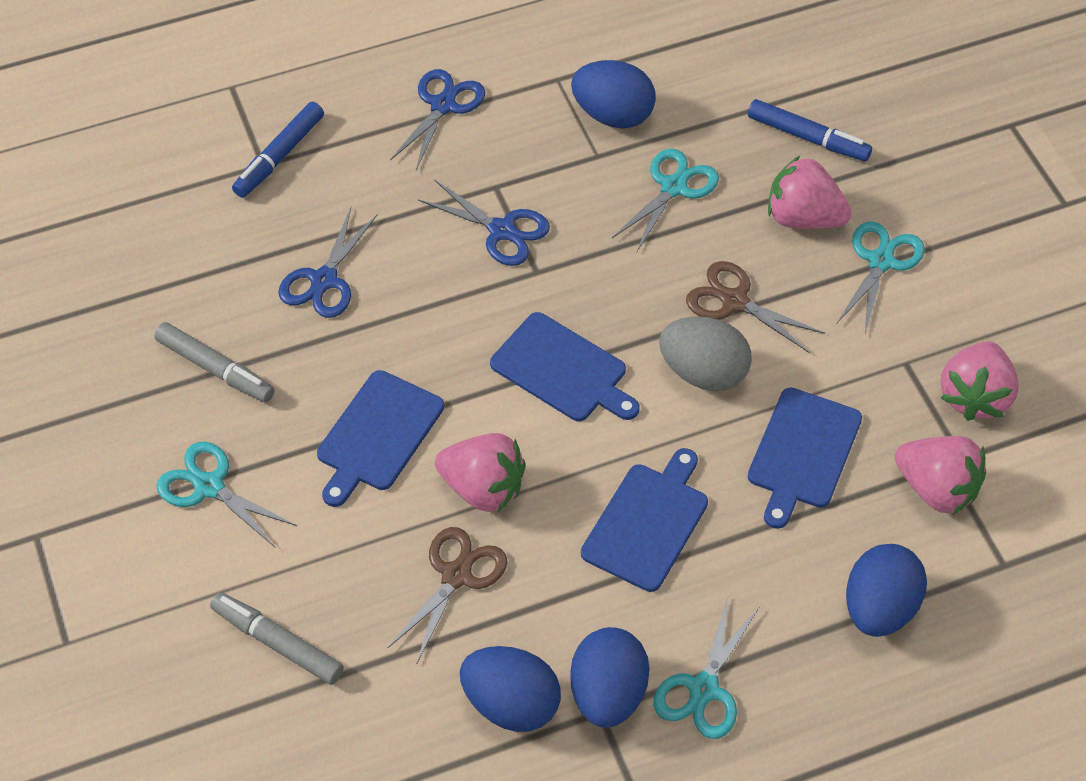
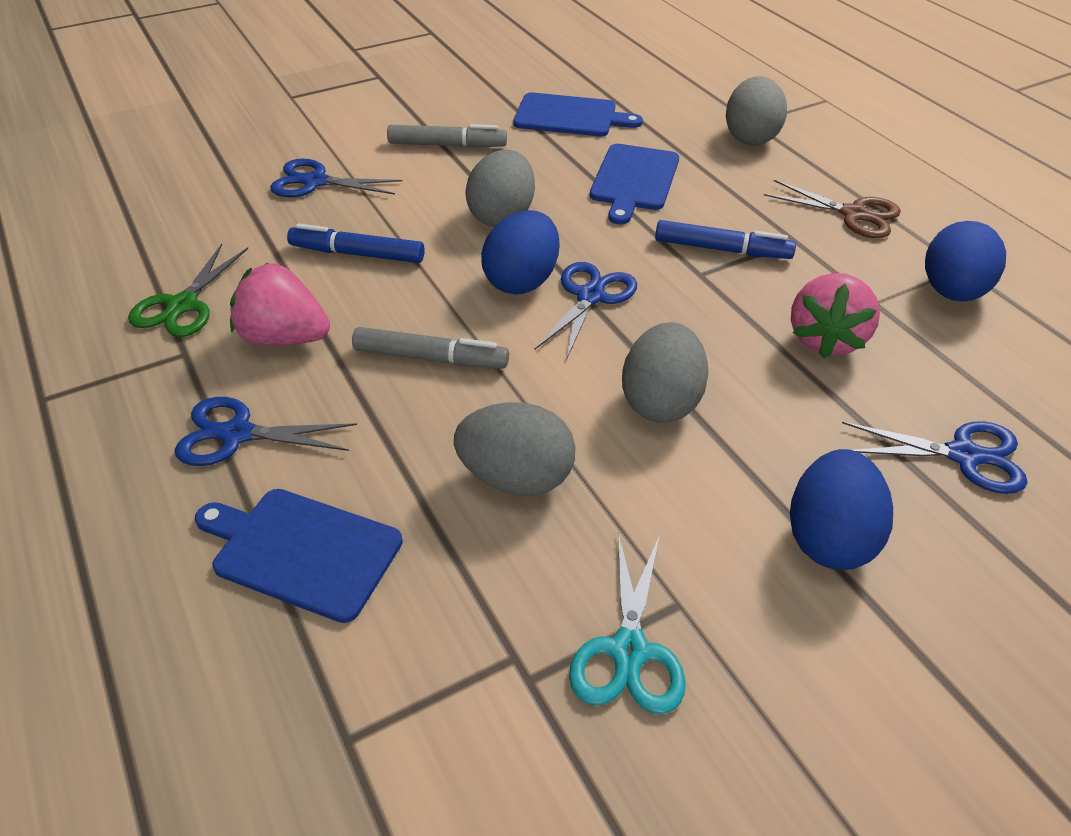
blue cutting board: [317,370,444,507] [490,312,640,421] [581,448,708,592] [748,387,862,529] = 4 -> [195,489,403,623] [514,92,643,137] [590,144,679,224] = 3
blue egg: [460,646,561,732] [570,627,650,728] [571,60,656,129] [846,544,927,637] = 4 -> [481,210,559,294] [790,449,893,570] [925,221,1006,301] = 3
blue scissors: [278,208,378,318] [390,69,485,170] [418,179,550,266] = 3 -> [175,397,357,466] [270,158,402,197] [535,262,637,360] [842,421,1027,494] = 4
brown scissors: [388,527,507,663] [686,261,825,353] = 2 -> [764,180,901,238] = 1
green scissors: none = 0 -> [128,244,248,337] = 1
grey egg: [659,317,752,391] = 1 -> [454,402,576,496] [465,150,535,227] [622,322,709,423] [726,76,787,145] = 4
pink strawberry: [435,433,526,513] [768,155,852,229] [895,436,986,516] [940,341,1019,421] = 4 -> [230,263,330,346] [791,273,880,358] = 2
turquoise scissors: [156,442,297,548] [612,149,719,251] [653,598,759,739] [837,222,925,334] = 4 -> [569,533,686,714] = 1

